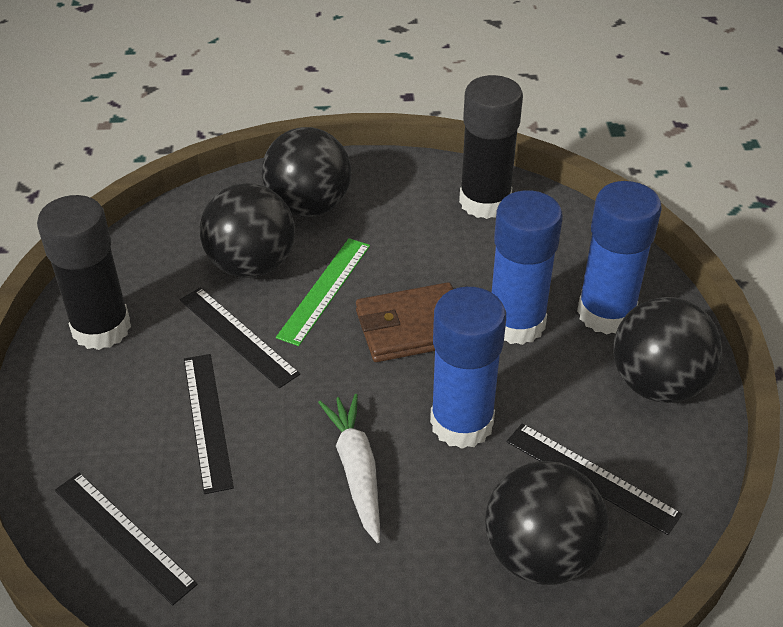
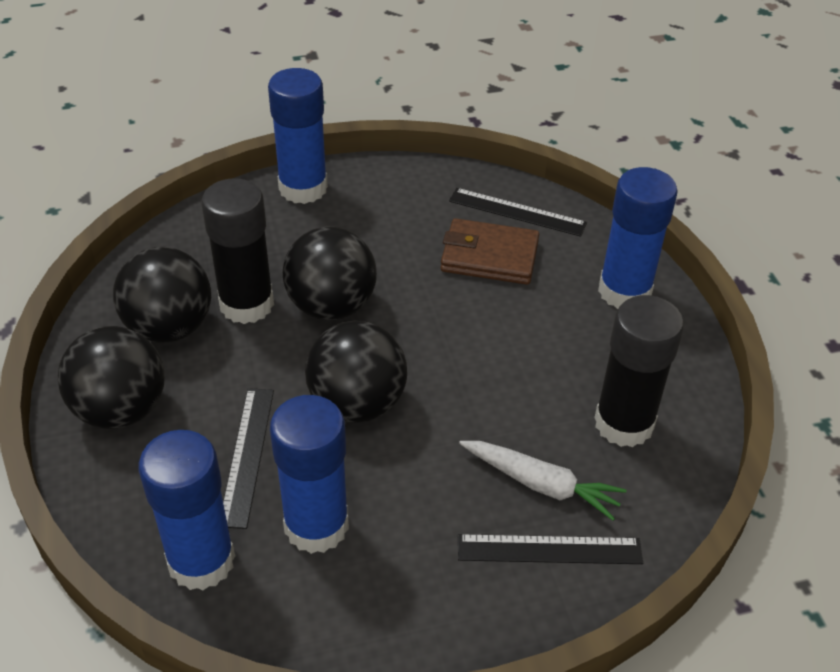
black ruler: [55,472,198,605] [180,287,300,389] [184,354,234,494] [507,423,682,535] = 4 -> [223,388,274,529] [449,188,587,237] [458,534,643,564] = 3
blue glue stick: [430,287,506,449] [492,190,563,345] [577,181,662,335] = 3 -> [139,430,235,590] [268,68,328,204] [270,395,349,554] [598,167,678,309] = 4
green ruler: [276,238,370,346] = 1 -> none = 0

